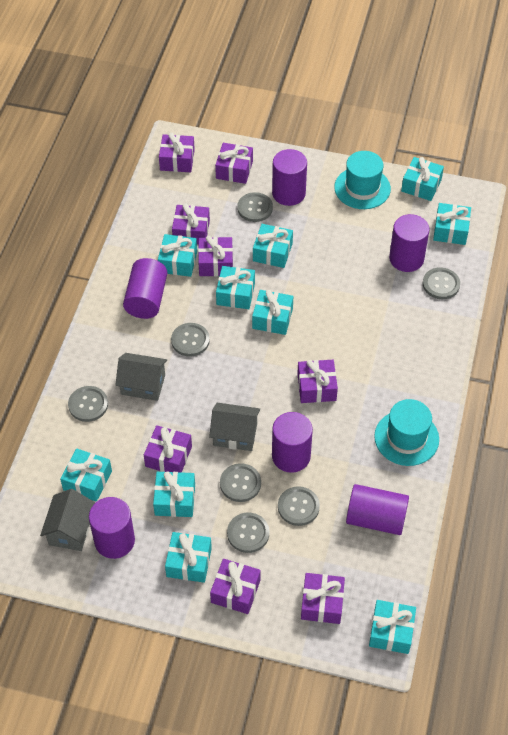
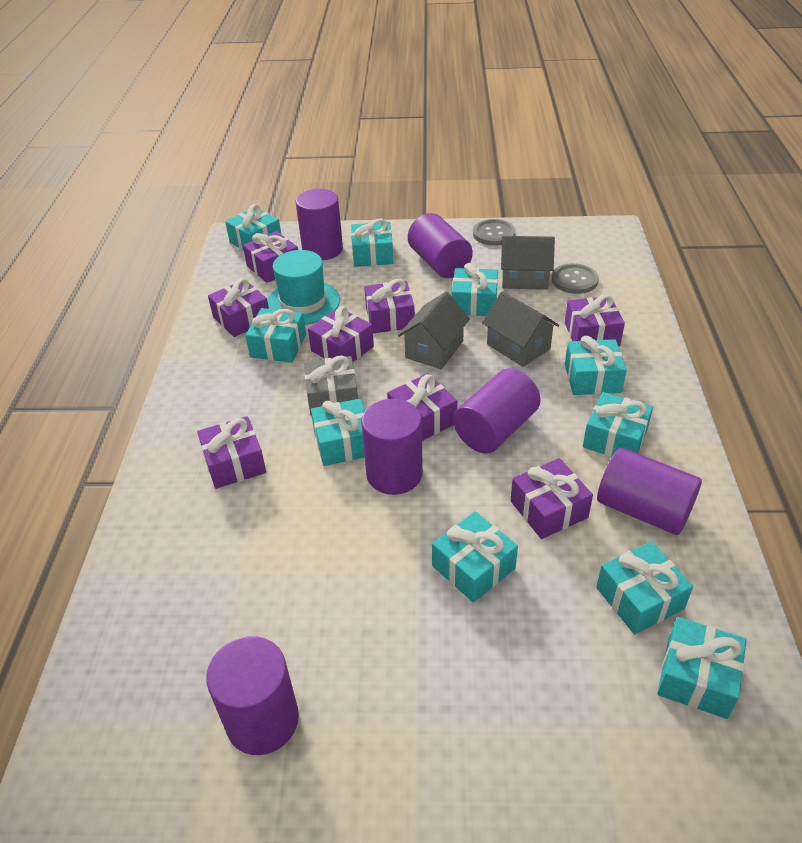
grey button: [68,386,108,422] [171,323,210,357] [220,463,261,502] [227,513,269,553] [237,192,273,222] [278,486,320,526] [423,267,460,299] = 7 -> [473,219,516,246] [552,263,599,294] = 2
grey gift: none = 0 -> [304,356,358,416] = 1
turquoise hat: [334,151,391,209] [374,399,439,466] = 2 -> [267,250,340,325] = 1

